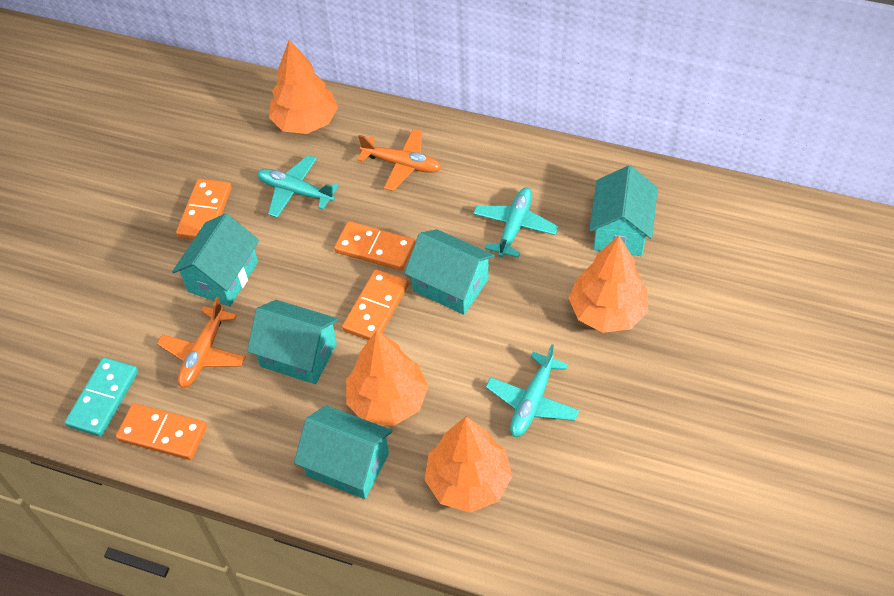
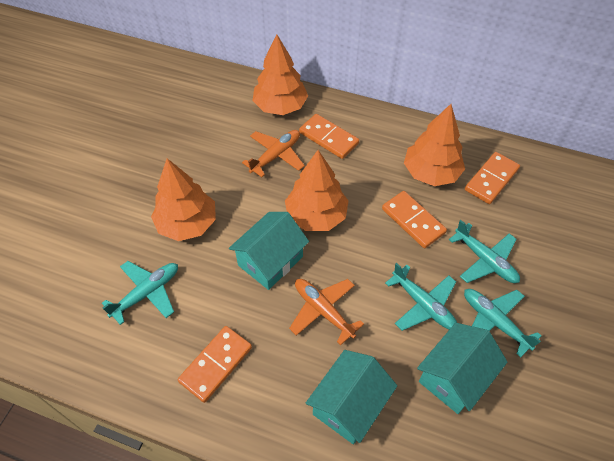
turquoise domino: [65,357,138,437] = 1 -> none = 0
turquoise house: [172,213,259,306] [247,300,339,384] [294,405,392,499] [404,229,495,315] [589,165,658,256] = 5 -> [229,212,309,290] [306,350,397,444] [417,323,508,414] = 3
turquoise plane: [257,155,339,218] [473,187,558,258] [486,344,579,437] = 3 -> [102,261,178,325] [385,263,457,331] [449,220,520,283] [464,289,541,357] = 4

